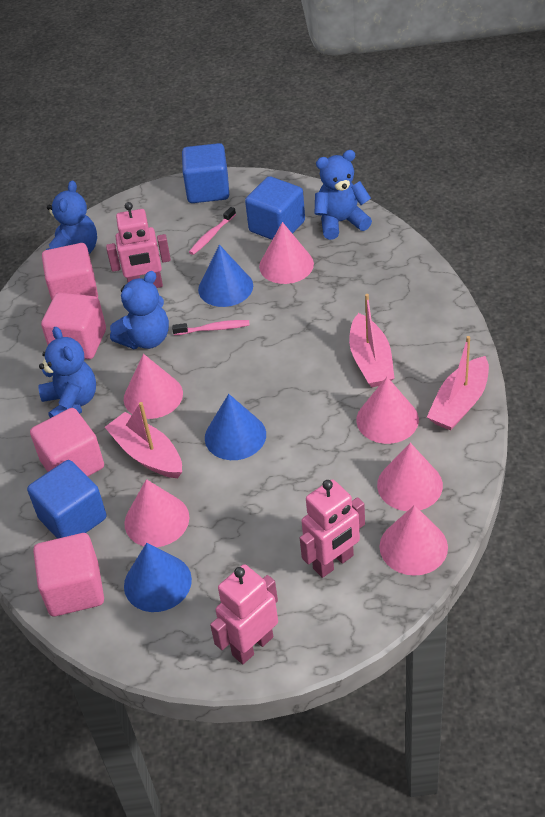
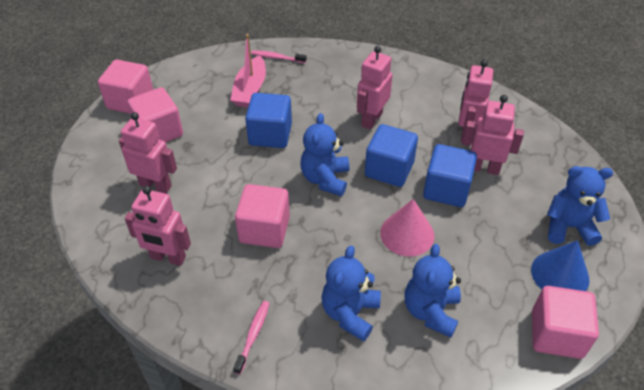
blue cone: [124,543,192,612] [198,245,253,307] [205,394,266,460] = 3 -> [531,240,590,291] = 1
pink boat: [105,402,182,478] [349,294,394,387] [427,336,489,431] = 3 -> [230,34,266,108] = 1
pink cone: [124,354,183,419] [124,479,189,547] [259,222,314,284] [356,377,419,444] [377,443,443,511] [379,505,448,576] = 6 -> [380,199,435,256] = 1
pink robot: [106,202,171,288] [210,564,278,664] [300,479,365,578] = 3 -> [119,112,177,194] [125,186,191,266] [357,46,393,130] [458,60,493,144] [462,95,524,175] = 5

